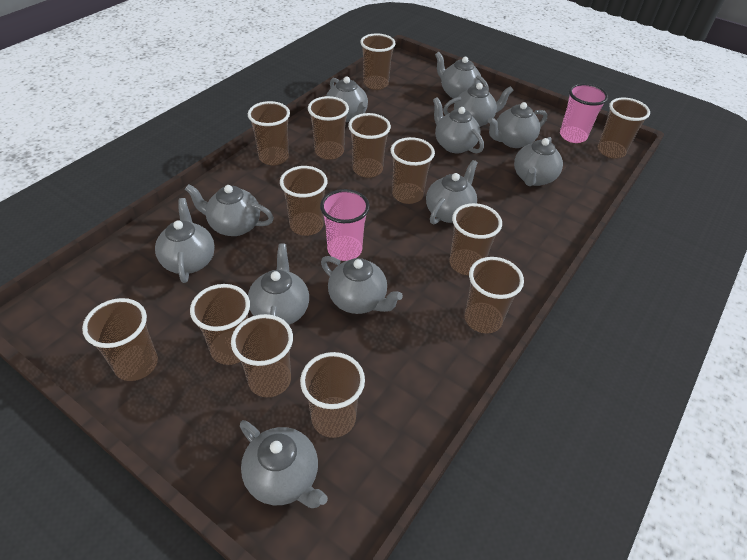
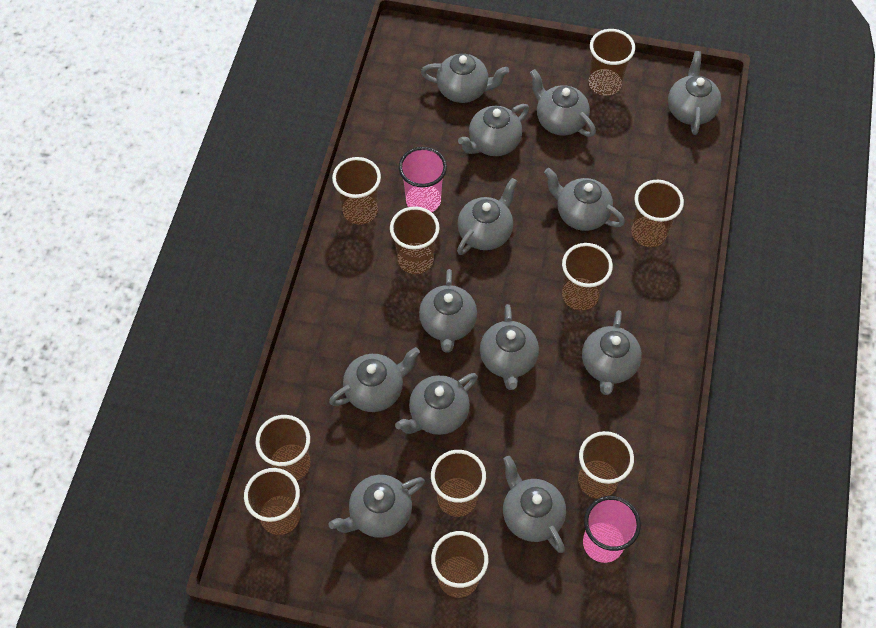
brown cup: [82,298,158,381] [190,284,250,365] [231,314,293,397] [248,101,290,166] [280,166,327,236] [300,352,365,438] [308,96,349,160] [348,113,391,178] [360,33,395,90] [391,137,435,204] [449,203,502,275] [465,257,524,333] [598,98,650,159] = 13 -> [244,468,301,535] [256,415,310,481] [332,157,381,225] [390,206,440,274] [431,450,486,517] [431,531,488,598] [562,243,613,311] [578,431,634,499] [589,29,635,96] [631,180,684,247] = 10
grey teapot: [155,198,215,283] [185,184,274,236] [240,420,328,508] [248,244,309,325] [321,256,403,314] [326,77,368,122] [426,160,478,224] [433,97,484,153] [435,52,489,99] [443,83,513,127] [488,102,547,148] [514,137,563,186] = 12 -> [328,475,425,538] [329,347,420,412] [395,373,478,435] [419,269,477,353] [421,54,509,103] [457,178,517,255] [458,104,529,156] [480,304,539,390] [503,456,566,553] [530,69,596,137] [544,168,625,231] [582,310,642,395] [668,51,721,135] = 13

